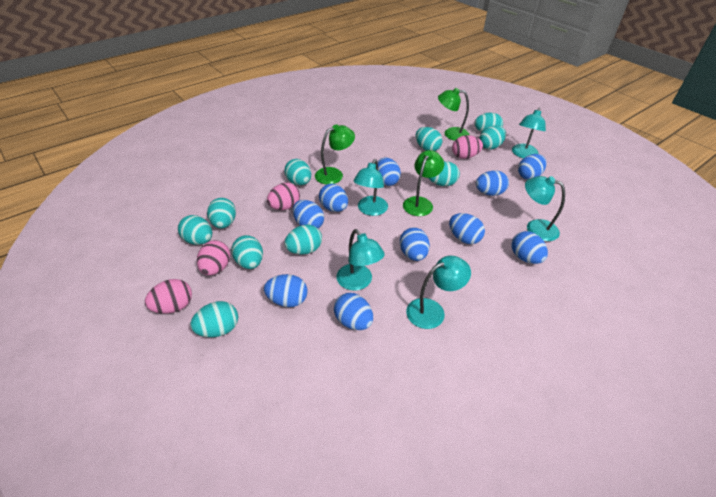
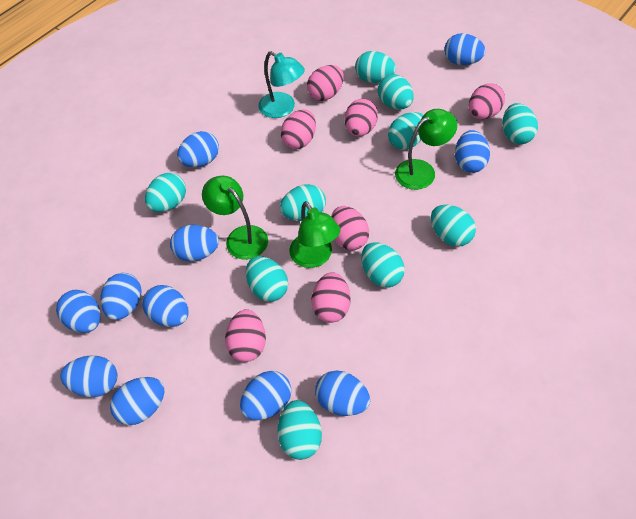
blue egg: [264,274,308,307] [293,200,324,228] [319,184,348,212] [334,293,373,330] [377,157,401,186] [400,227,430,261] [449,213,485,244] [476,170,509,196] [511,231,548,264] [518,154,547,180] = 10 -> [56,290,101,333] [60,355,117,397] [101,273,142,320] [110,377,164,425] [142,285,188,327] [170,225,219,261] [177,131,219,167] [240,371,291,420] [315,370,370,416] [444,33,486,65] [455,130,490,173] = 11
pink egg: [145,279,192,314] [197,240,230,275] [267,183,300,210] [452,135,483,159] = 4 -> [225,309,266,362] [281,109,316,149] [307,65,344,101] [311,272,351,323] [331,206,369,250] [345,99,378,137] [469,84,505,119] = 7
turquoise lamp: [336,229,385,291] [353,159,388,216] [406,256,471,329] [512,108,546,158] [525,176,565,241] = 5 -> [258,51,305,118] = 1

